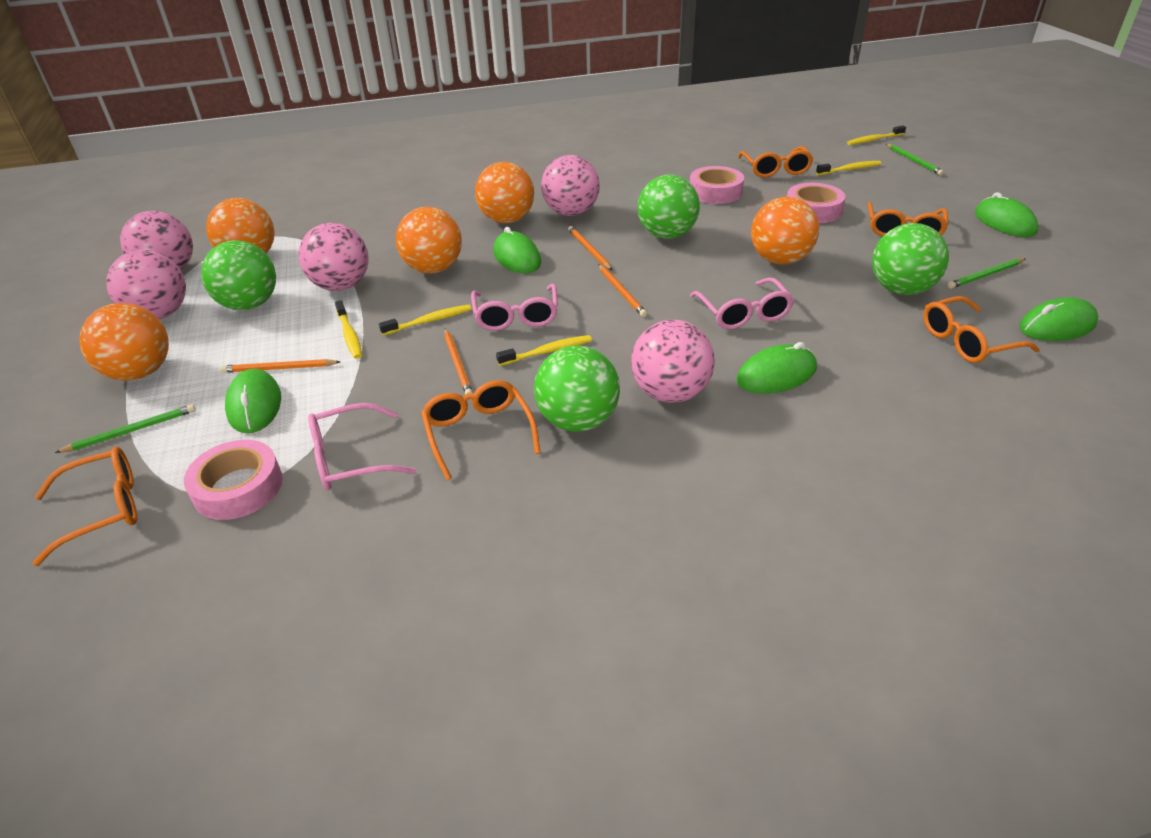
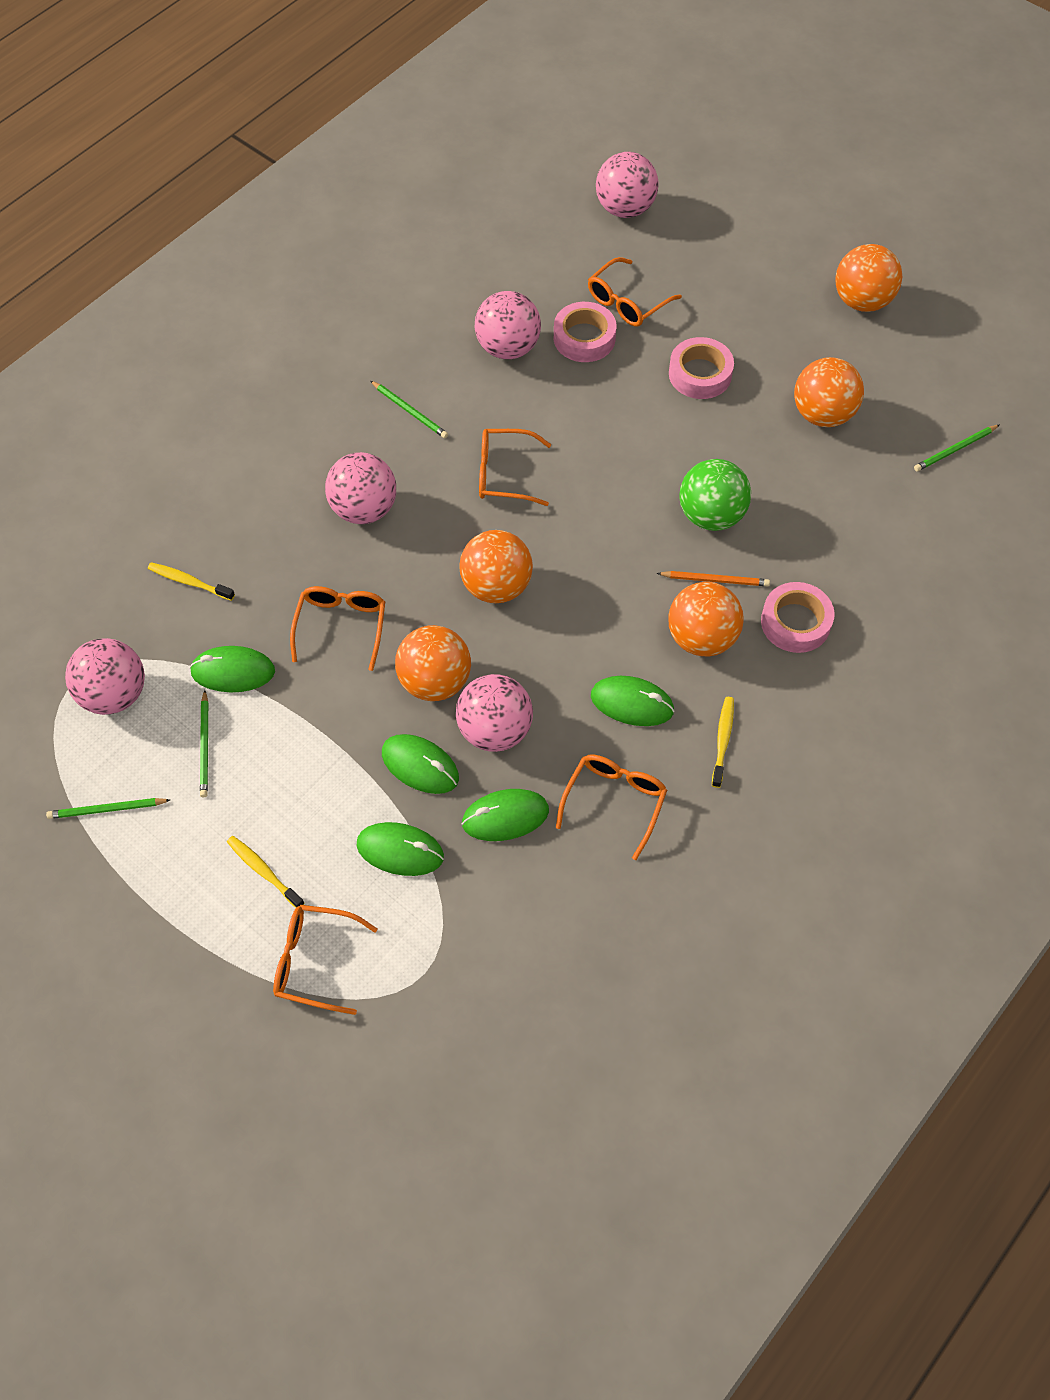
green ball: [201,240,276,310] [534,346,620,432] [638,175,700,239] [872,223,949,295] = 4 -> [680,459,751,531] = 1
green pencil: [55,404,195,453] [886,144,944,175] [948,258,1025,289] = 3 -> [46,798,170,819] [200,690,208,797] [371,381,448,438] [914,424,1000,471] = 4
orange pencil: [221,359,340,373] [444,329,473,395] [568,226,612,270] [598,264,647,317] = 4 -> [657,571,770,586] = 1
pink glasses: [308,403,416,490] [471,284,558,331] [690,277,794,329] = 3 -> none = 0
yellow toothbrush: [335,300,362,359] [379,305,471,335] [496,335,592,366] [816,161,882,175] [847,125,906,145] = 5 -> [148,562,235,601] [227,836,304,908] [712,697,734,788] = 3

